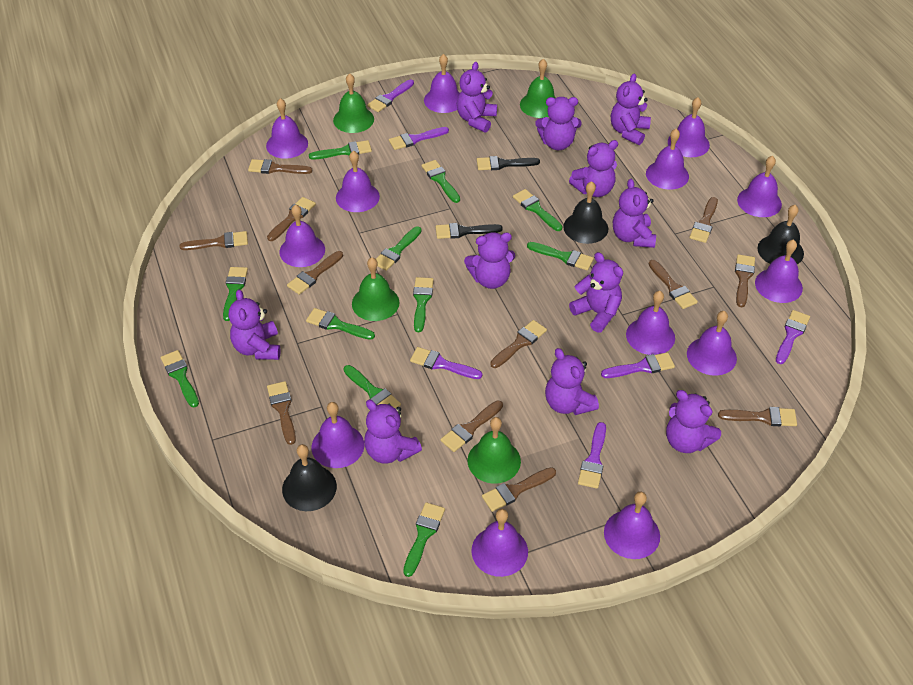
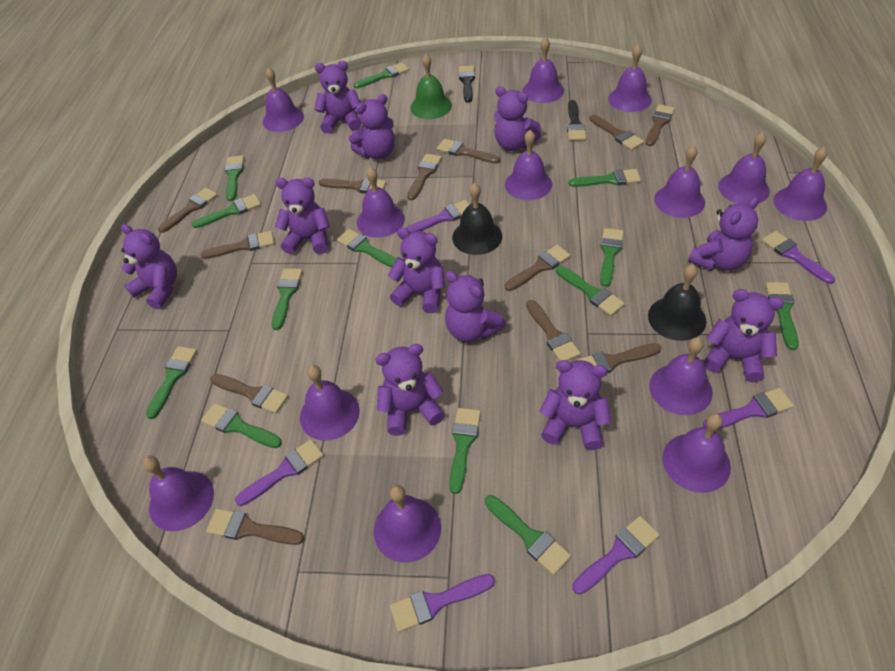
black bell: [282,444,337,511] [563,181,608,244] [758,205,804,264] = 3 -> [452,183,502,255] [648,264,706,341] = 2
green bell: [333,73,374,133] [352,257,399,321] [467,417,521,484] [520,59,556,118] = 4 -> [411,54,452,119] = 1
green brush: [161,350,199,408] [223,267,248,321] [306,308,375,340] [309,140,372,160] [344,365,401,408] [376,226,422,271] [403,502,445,577] [413,277,434,332] [421,160,460,203] [513,189,562,231] [527,242,594,270] = 11 -> [146,346,197,419] [192,194,261,228] [201,403,282,448] [225,155,244,201] [272,269,303,330] [337,229,396,267] [354,62,409,88] [449,408,481,494] [485,495,571,575] [556,266,625,316] [568,169,641,187] [600,228,624,287] [766,282,799,350] = 13

